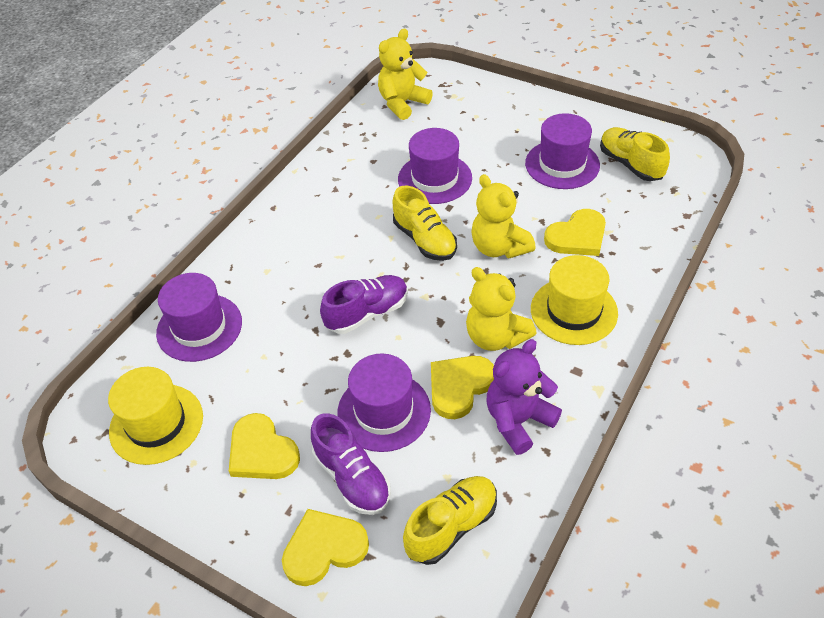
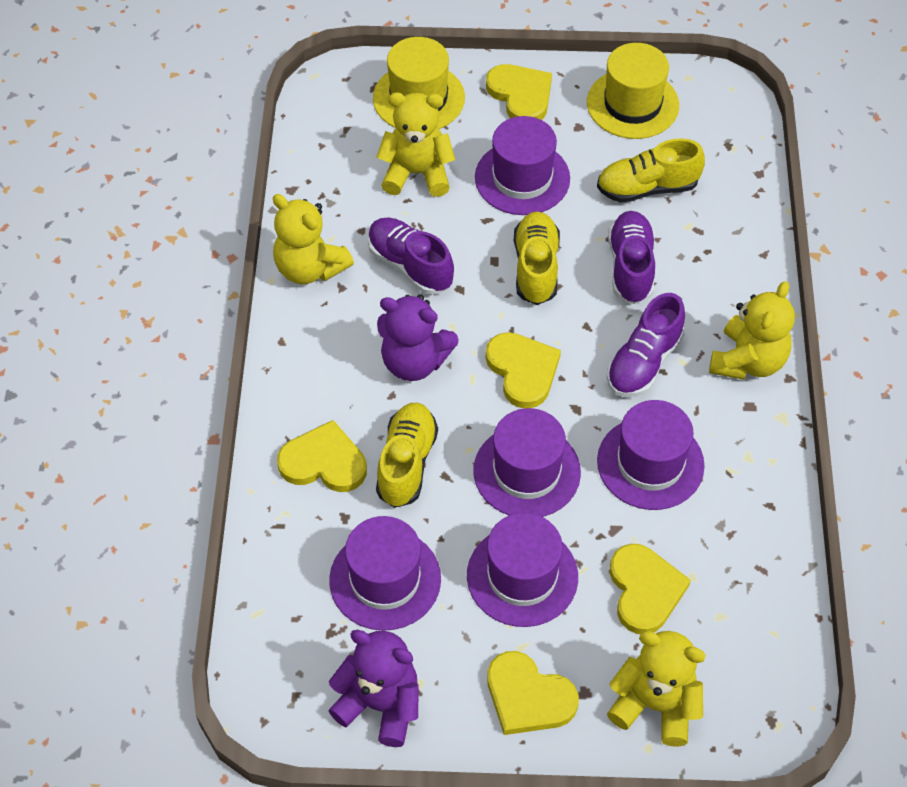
purple hat: [156,273,242,362] [337,354,431,452] [398,128,472,204] [525,113,600,189] = 4 -> [329,516,441,631] [467,513,578,627] [474,408,581,517] [475,116,570,215] [597,400,705,510] = 5
purple shoe: [311,413,391,515] [320,275,408,334] = 2 -> [368,217,454,295] [607,293,685,397] [608,211,655,304] = 3
purple teddy bear: [486,339,562,455] = 1 -> [328,630,419,747] [377,294,459,381] = 2
yellow heart: [229,413,300,479] [282,509,369,586] [431,356,494,419] [544,209,606,256] = 4 -> [277,420,367,492] [485,332,561,408] [486,64,552,120] [487,651,579,735] [610,544,691,634] = 5
yellow teddy bear: [378,29,433,120] [466,267,536,351] [471,174,536,259] = 3 -> [273,194,354,284] [377,92,455,197] [607,631,706,747] [709,281,795,380] = 4

